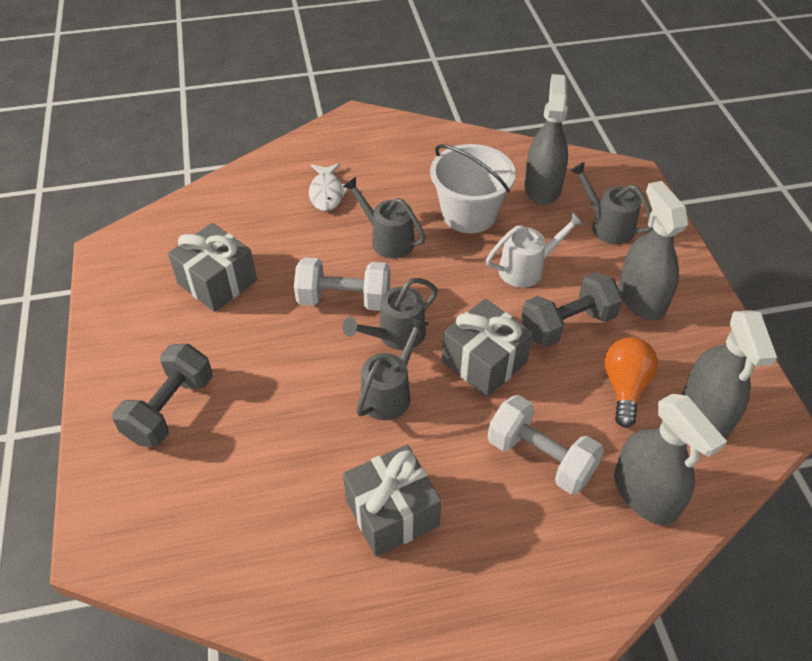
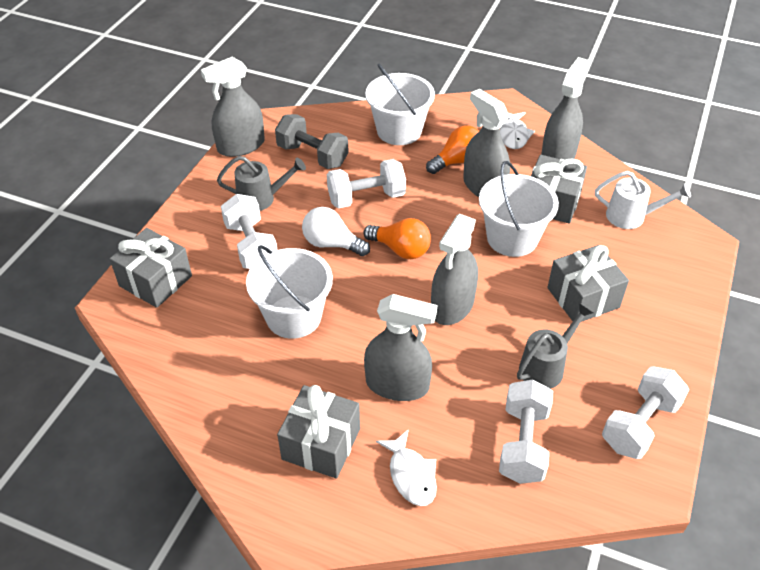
grey dumbbell: [112,344,213,447] [521,272,623,347] = 2 -> [275,114,349,169] = 1
grey gift: [168,223,257,312] [343,444,441,557] [442,299,533,397] = 3 -> [110,228,192,308] [277,385,360,479] [531,155,587,224] [547,245,629,322] = 4
grey spray bottle: [524,74,568,205] [614,394,727,525] [619,181,689,321] [682,310,777,439] = 4 -> [201,57,265,157] [364,294,437,401] [431,214,478,325] [463,89,510,197] [541,57,590,159] = 5
grey watering can: [342,278,438,350] [343,177,426,259] [356,316,429,420] [570,162,653,245] = 4 -> [217,156,306,211] [517,303,593,389] = 2
orange light bulb: [604,337,658,428] = 1 -> [363,218,431,259] [426,125,479,174] = 2
white bucket: [430,144,516,233] = 1 -> [246,245,333,339] [365,63,435,145] [479,161,559,257] = 3
white dumbbell: [294,257,390,311] [488,395,604,495] = 2 -> [221,194,277,269] [327,159,406,208] [499,379,553,484] [602,366,689,459] = 4
white fish: [309,163,349,211] = 1 -> [376,429,437,506] [500,112,535,149] = 2
white light bulb: none = 0 -> [302,207,370,256] = 1

